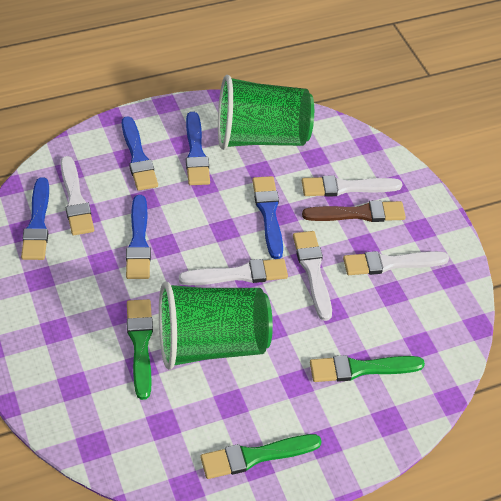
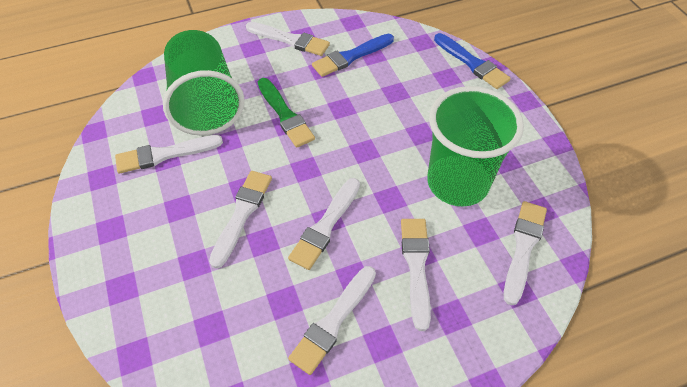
blue brush: [21,177,49,260] [122,116,158,191] [126,195,151,279] [186,112,210,185] [252,176,283,259] = 5 -> [312,34,394,77] [434,33,511,89] = 2
brown brush: [302,200,406,222] = 1 -> none = 0
green brush: [127,299,153,400] [201,434,322,479] [310,355,425,382] = 3 -> [258,78,315,148] = 1
white brush: [60,156,94,236] [179,259,288,285] [293,231,332,321] [302,175,403,197] [343,251,449,275] = 5 -> [115,135,223,174] [209,171,272,269] [246,22,330,56] [288,178,360,270] [288,266,376,375] [401,219,431,331] [504,201,547,305] = 7

